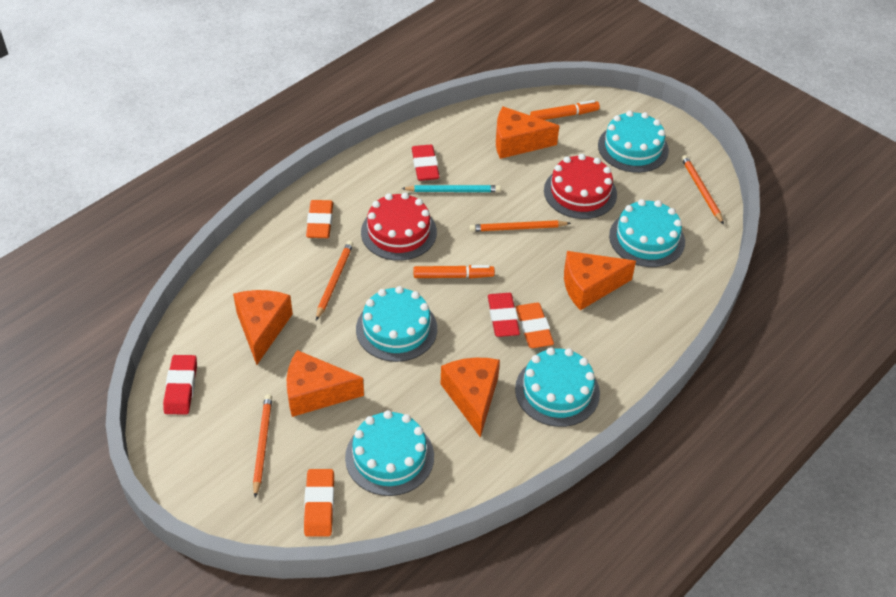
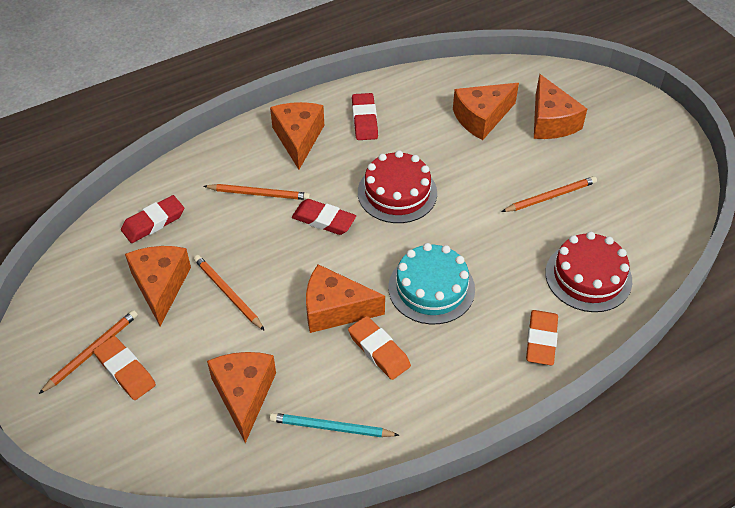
orange cheese: [233,290,293,365] [287,350,364,417] [441,358,500,438] [496,107,559,159] [564,251,636,310] = 5 -> [125,246,191,326] [207,352,276,443] [270,102,324,170] [306,264,385,333] [453,83,519,140] [534,74,587,139] = 6
orange marker: [414,265,495,279] [530,100,600,120] = 2 -> none = 0
turquoise cake: [345,410,434,496] [356,286,437,362] [515,347,600,427] [598,111,669,173] [609,199,685,267] = 5 -> [388,243,475,324] = 1

